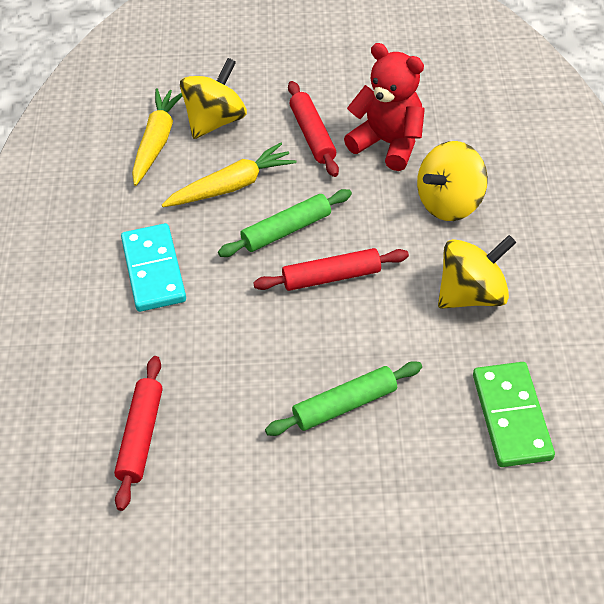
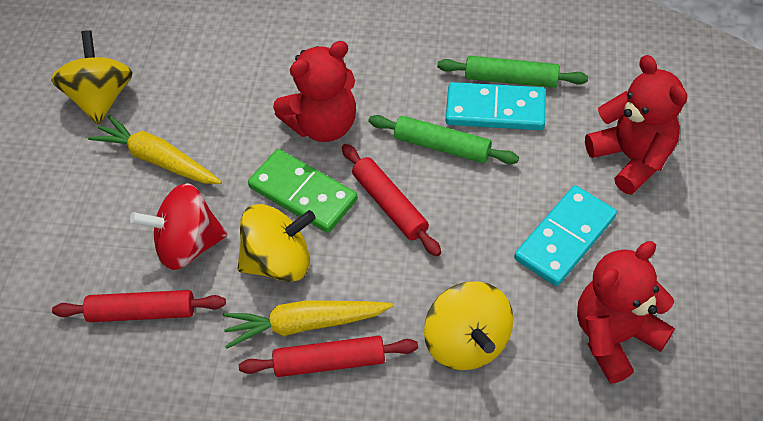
red spinning top: none = 0 -> [130,183,228,270] = 1
red teddy bear: [344,43,425,171] = 1 -> [273,41,356,142] [577,241,675,384] [585,55,687,195] = 3
turquoise domino: [121,223,186,312] = 1 -> [446,82,546,130] [514,185,617,286] = 2

